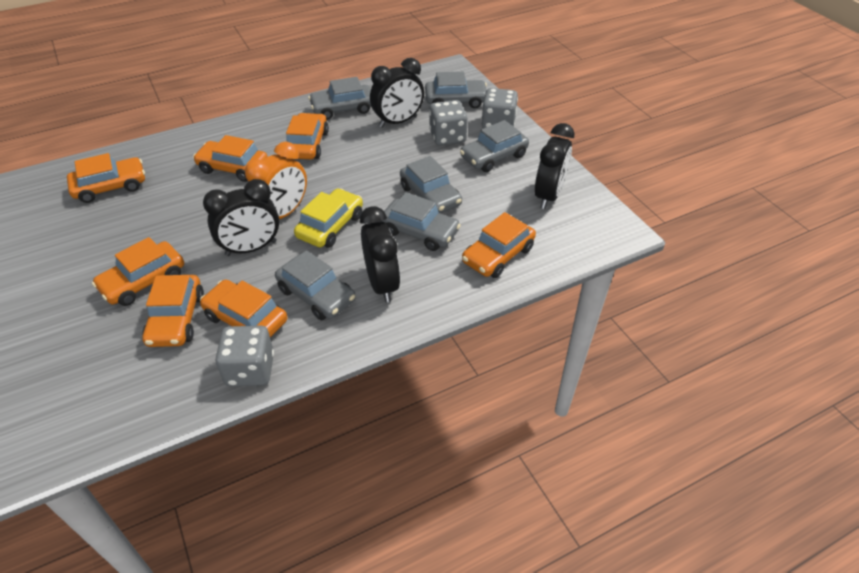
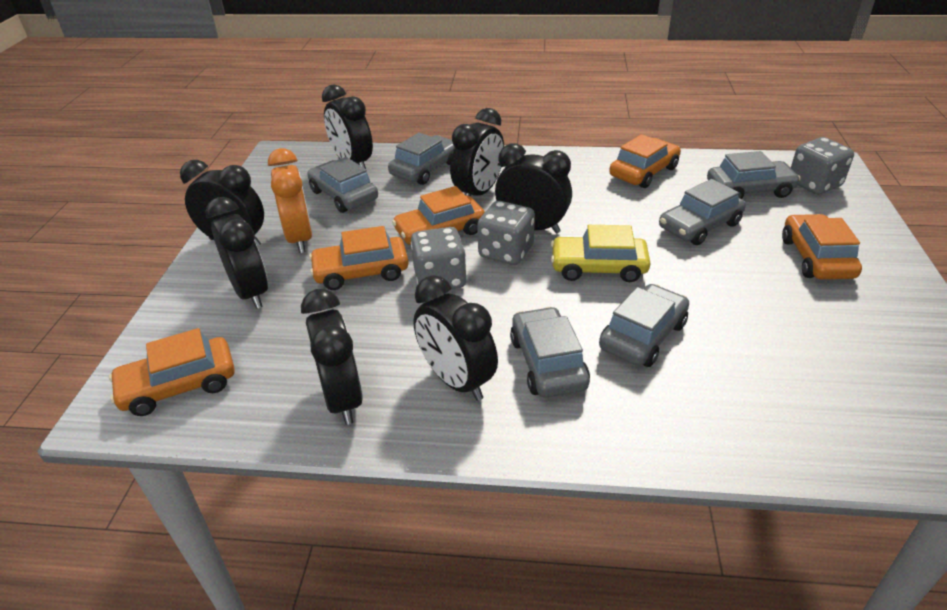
black clock: [203,179,279,256] [360,206,400,303] [370,58,424,128] [535,123,575,209] = 4 -> [180,160,264,247] [206,197,268,309] [301,289,363,425] [322,85,373,169] [413,275,498,401] [450,108,504,196] [495,143,572,234] = 7
orange car: [67,153,145,203] [92,237,184,306] [142,275,204,347] [193,135,268,182] [200,280,287,337] [286,113,329,159] [462,212,536,278] = 7 -> [109,328,235,416] [309,226,409,290] [392,186,485,245] [609,134,681,188] [782,214,862,279] = 5

